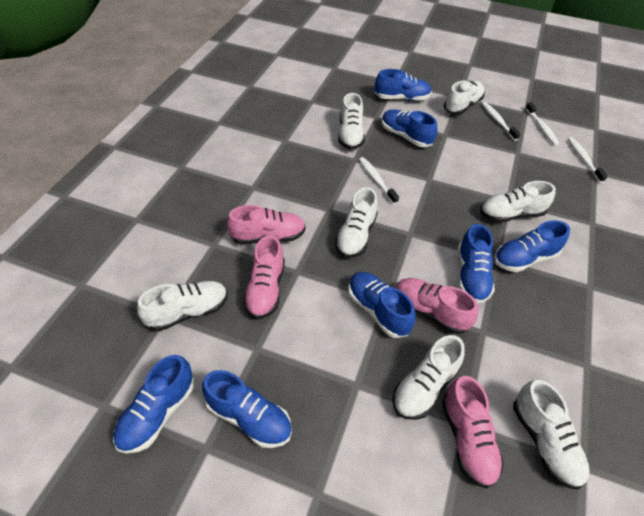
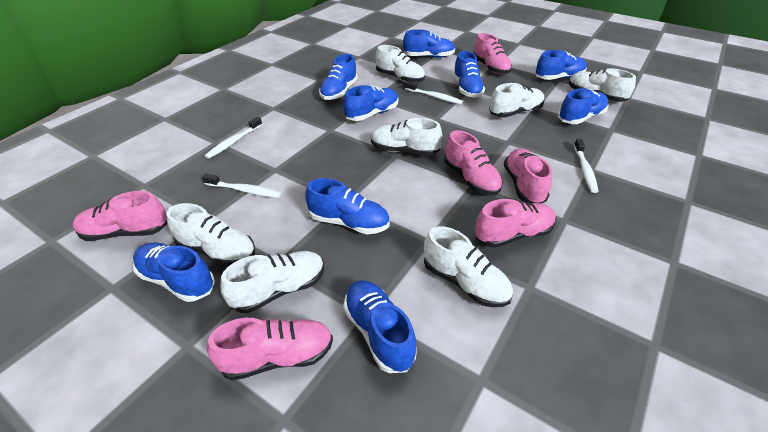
blue shoe: [113,355,195,454] [202,370,292,448] [348,272,416,338] [375,69,432,101] [382,109,438,147] [458,224,495,304] [494,220,570,272] = 7 -> [133,242,215,302] [305,178,389,234] [319,54,358,100] [343,85,398,121] [343,280,417,373] [403,29,455,58] [453,51,485,98] [535,50,587,80] [558,88,609,124] = 9
pink shoe: [227,205,306,244] [243,235,285,319] [396,278,478,334] [442,376,504,488] = 4 -> [72,191,167,241] [207,318,333,381] [444,130,503,195] [473,33,512,74] [475,199,556,248] [504,148,552,204] = 6

